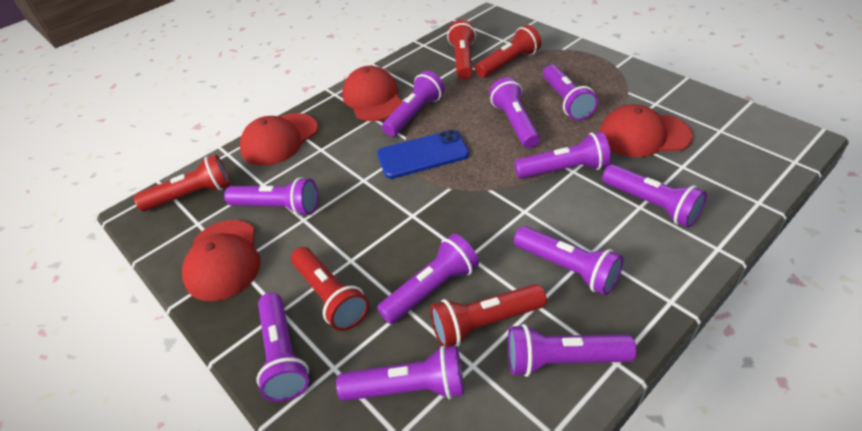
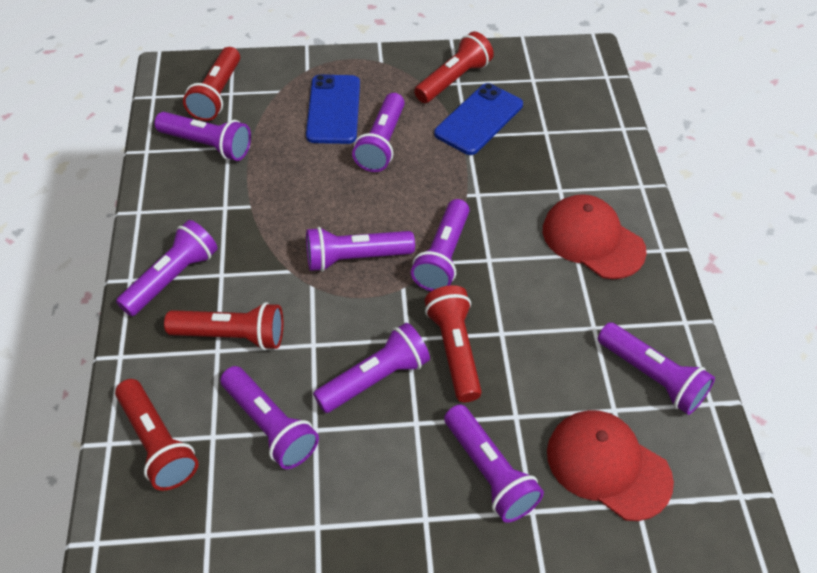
blue phone: [377,130,469,179] = 1 -> [306,74,360,144] [434,83,523,155] = 2
purple flashlight: [224,177,318,216] [256,293,309,402] [336,346,464,401] [377,234,479,324] [382,71,445,137] [489,77,540,148] [508,324,637,377] [514,132,611,179] [514,226,624,295] [543,65,598,120] [602,164,707,228] = 11 -> [116,220,218,316] [154,112,251,161] [220,366,319,469] [306,227,415,272] [313,323,430,413] [352,93,405,172] [411,199,469,291] [444,404,544,523] [598,322,715,415] = 9
red cap: [182,220,261,301] [240,113,318,166] [342,66,402,121] [599,104,693,157] = 4 -> [543,194,647,279] [547,410,674,521] = 2

